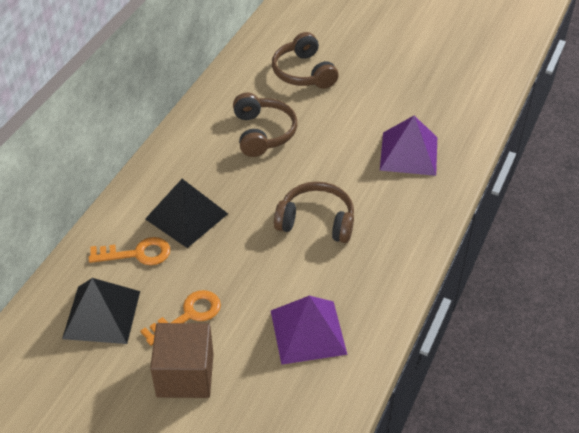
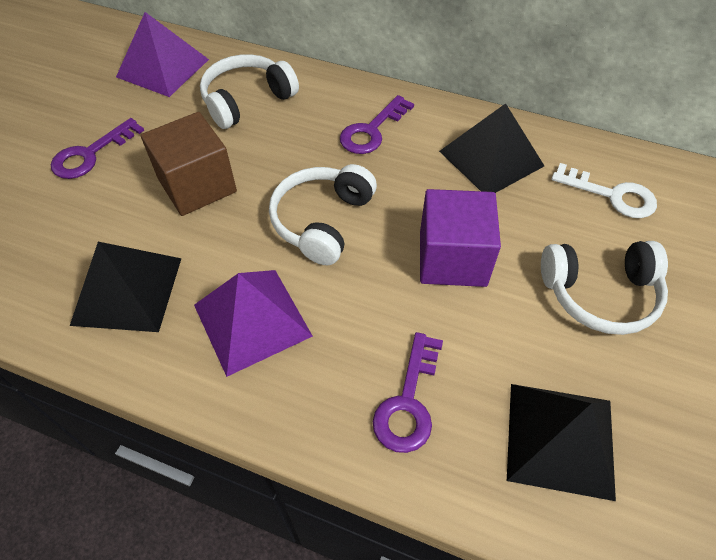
black pyramid: [62,278,140,344] [145,179,228,248] = 2 -> [70,242,182,332] [439,103,544,193] [507,384,616,501] = 3
brown headphones: [233,93,297,157] [272,32,338,89] [274,182,354,243] = 3 -> none = 0
orange key: [89,237,170,265] [140,290,221,346] = 2 -> none = 0
purple cube: none = 0 -> [420,189,501,287] = 1
purple key: none = 0 -> [51,118,144,179] [340,95,414,154] [373,332,443,453] = 3
white headphones: none = 0 -> [200,54,299,129] [269,164,377,265] [541,241,668,335] = 3
white key: none = 0 -> [551,163,657,218] = 1

